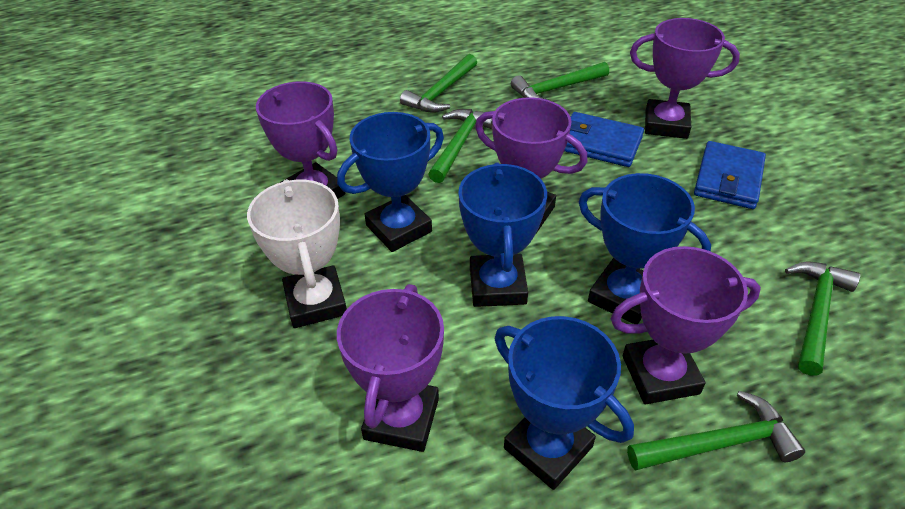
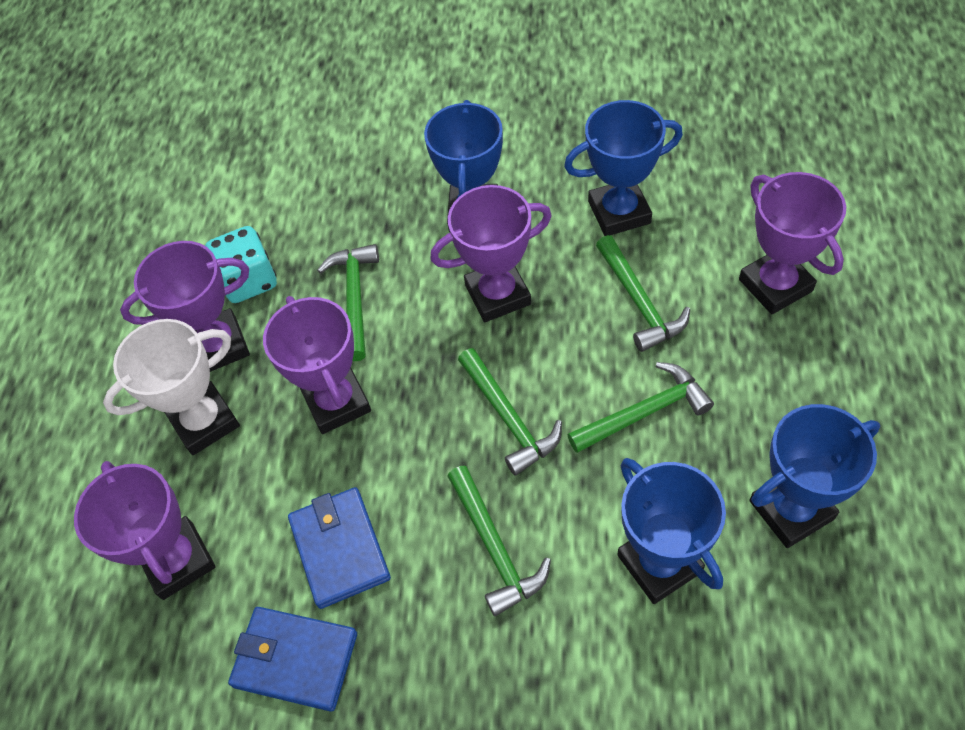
turquoise dice: none = 0 -> [205,226,277,303] = 1

